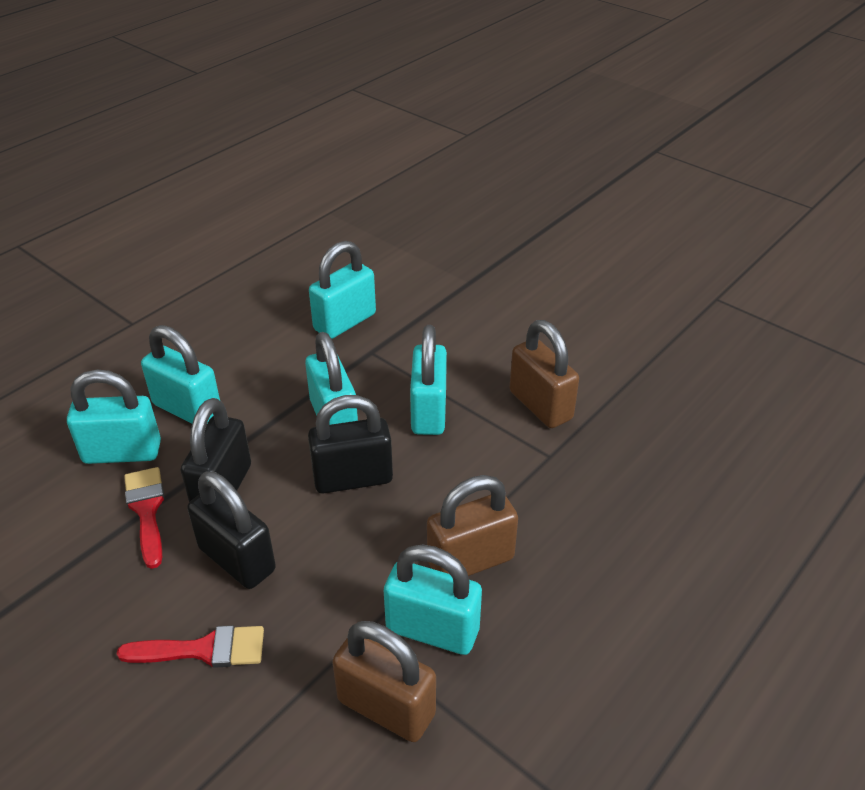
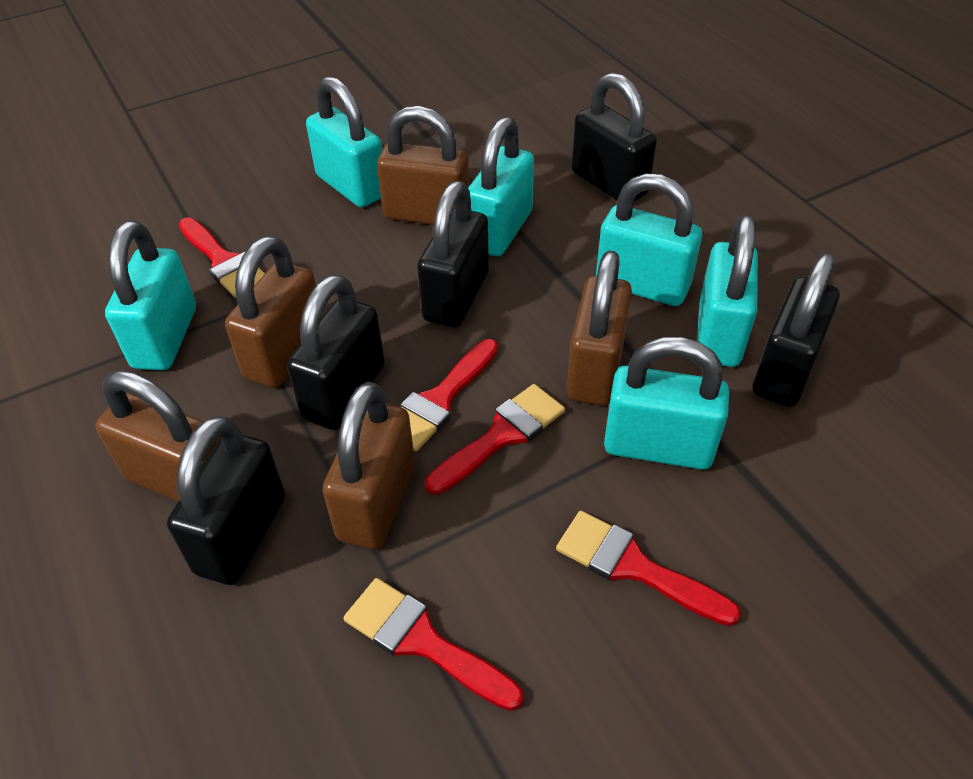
black padlock: [180,398,251,502] [187,472,276,589] [308,395,393,493] = 3 -> [167,415,285,585] [287,274,385,430] [417,181,489,328] [572,73,657,201] [753,253,840,407] = 5
brown padlock: [332,621,436,742] [427,475,518,576] [509,320,579,428] = 3 -> [96,370,219,501] [225,236,323,388] [322,382,415,549] [377,106,469,225] [567,250,632,406] = 5
red brush: [117,625,264,668] [124,467,165,569] = 2 -> [179,218,265,298] [343,578,524,711] [401,339,498,451] [425,384,565,495] [556,511,741,626] = 5

